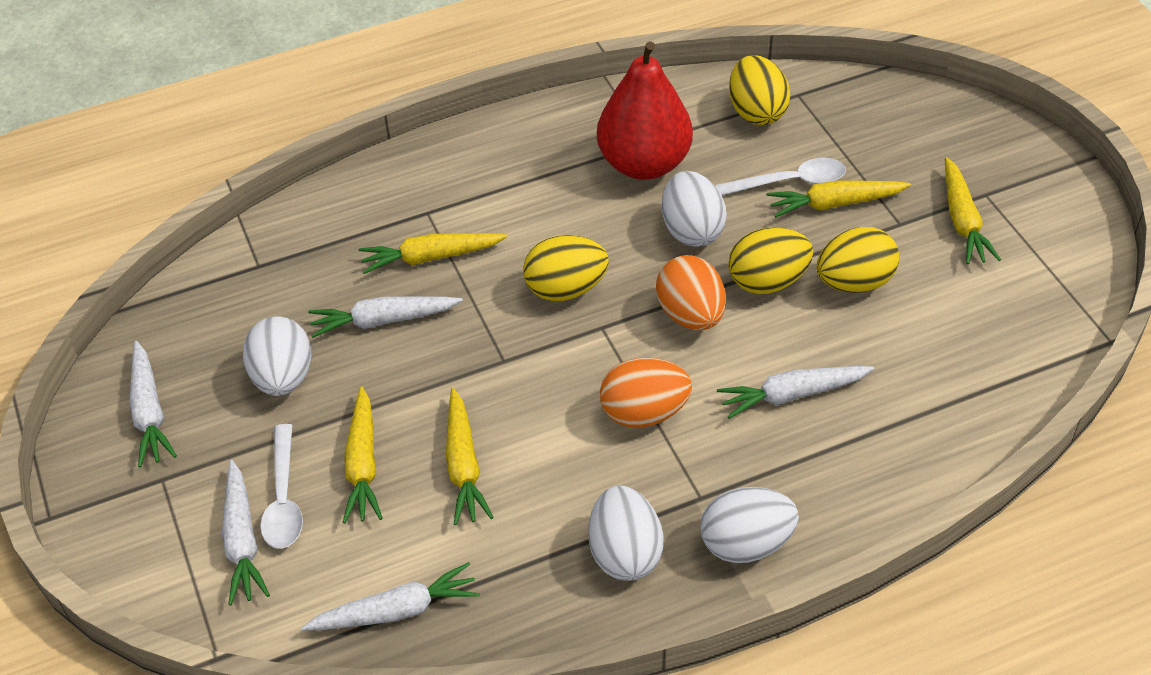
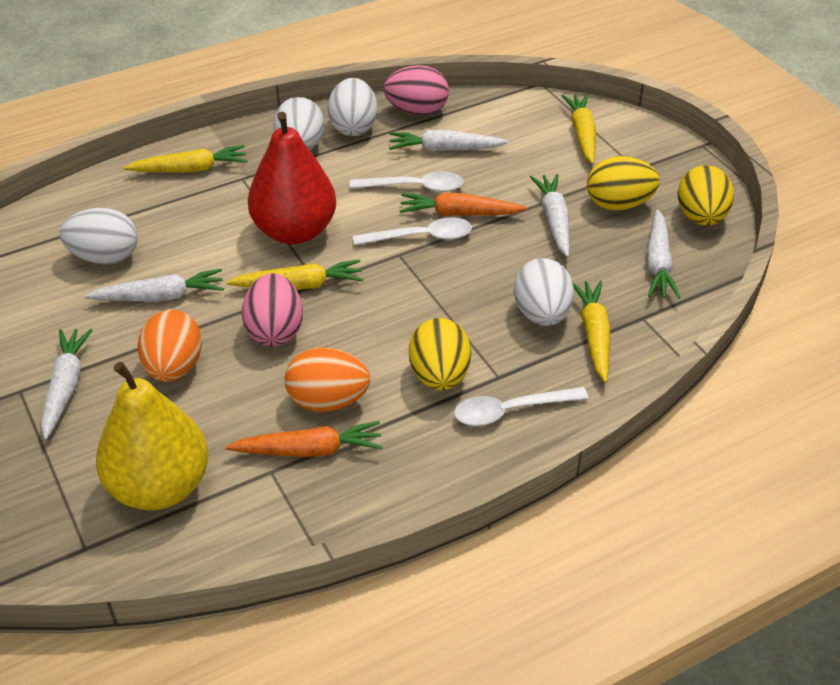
orange carrot: none = 0 -> [225,421,383,457] [400,193,527,216] = 2
pink egg: none = 0 -> [242,273,303,346] [383,65,449,116] = 2
white spoon: [260,424,303,549] [715,158,846,195] = 2 -> [349,171,464,192] [353,217,472,246] [454,387,589,426] = 3
yellow carrot: [343,386,383,523] [359,233,507,274] [446,388,494,525] [767,181,911,218] [945,157,1001,264] = 5 -> [123,145,247,173] [226,260,363,290] [562,94,596,164] [572,280,610,383] = 4
yellow egg: [523,235,609,301] [728,227,813,294] [729,55,790,125] [817,227,899,293] = 4 -> [409,318,471,390] [587,156,660,211] [677,165,734,226] = 3
yellow pear: none = 0 -> [96,362,209,510] = 1

